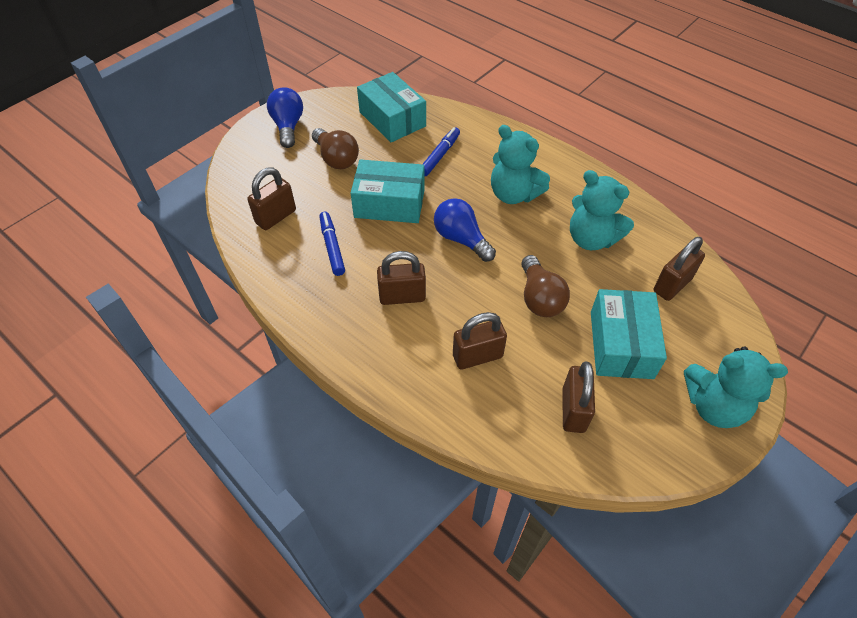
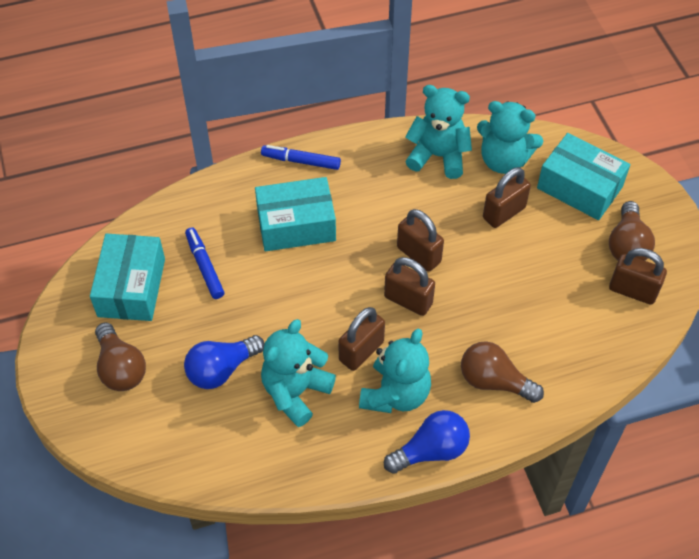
brown light bulb: [312,128,359,169] [522,255,570,317] = 2 -> [95,323,146,391] [461,341,544,403] [609,201,655,261] = 3
turquoise teddy bear: [491,125,550,204] [570,170,634,250] [684,347,788,428] = 3 -> [261,319,336,427] [359,328,431,413] [405,85,472,179] [477,101,543,174] = 4

